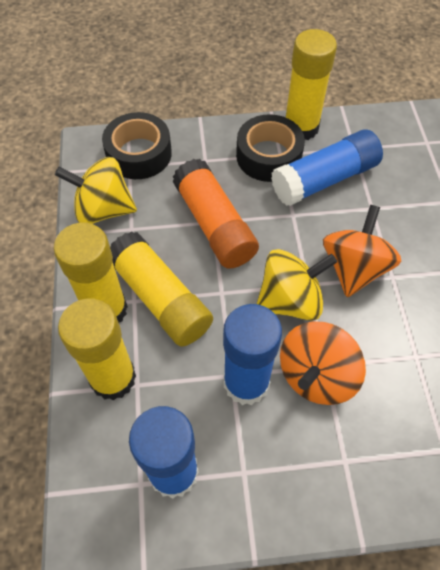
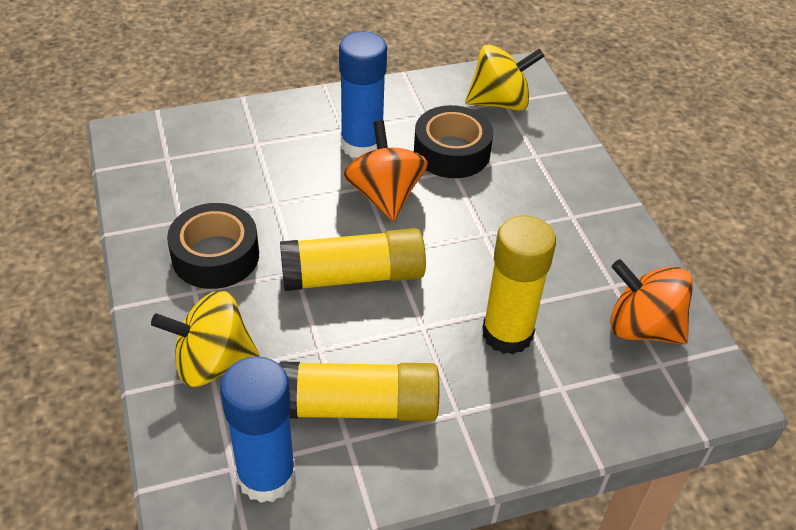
blue glue stick: [129,406,199,499] [223,304,282,405] [271,129,383,206] = 3 -> [220,356,296,503] [339,31,387,158] = 2
orange glue stick: [173,159,259,269] = 1 -> none = 0
yellow glue stick: [54,222,128,323] [58,298,136,400] [110,231,213,347] [286,29,337,140] = 4 -> [279,362,439,421] [280,228,426,291] [482,215,556,354] = 3

